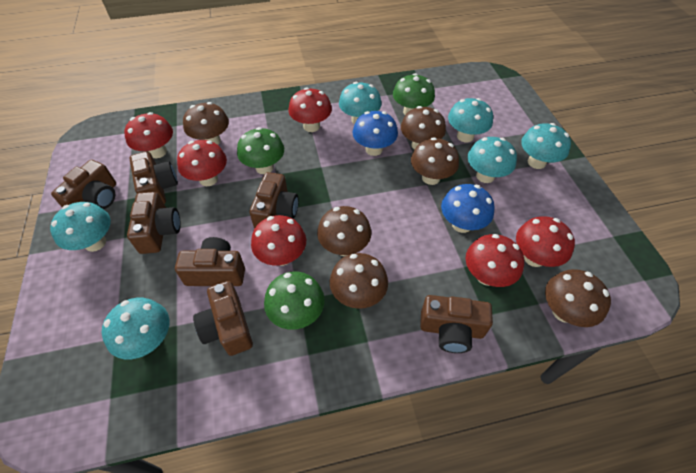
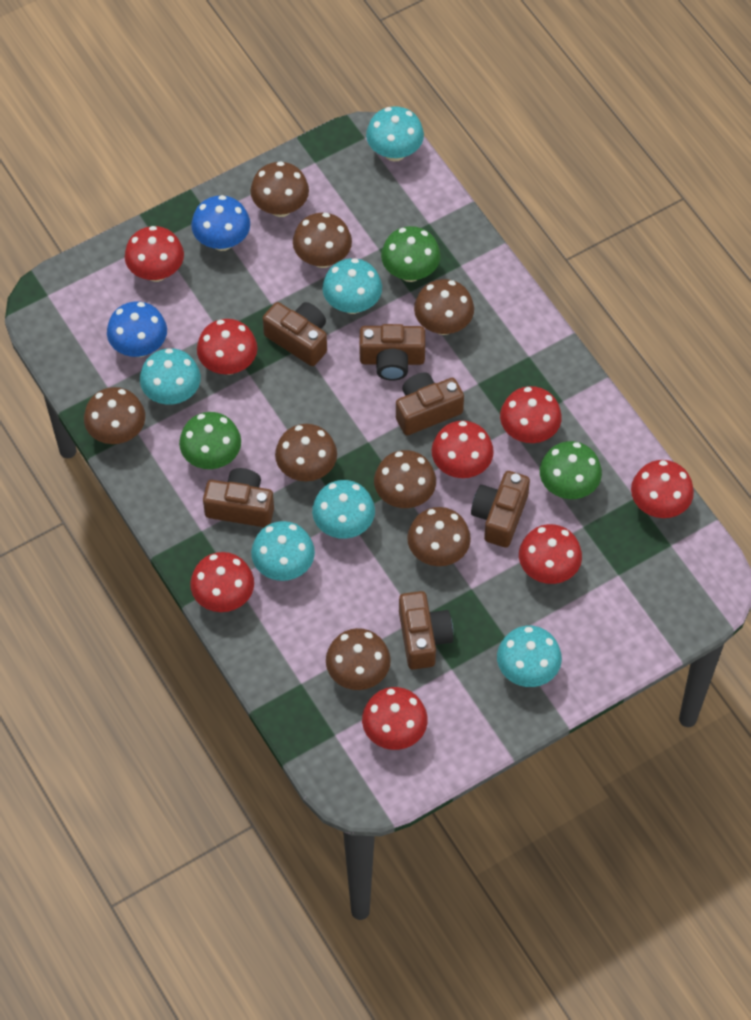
brown camera: [51,160,116,209] [127,192,181,254] [129,151,178,204] [175,237,245,286] [193,281,253,356] [249,172,299,229] [420,295,493,353] = 7 -> [203,468,274,527] [263,302,327,366] [360,324,425,381] [396,372,464,435] [399,591,453,670] [471,471,530,548] = 6
brown mushroom: [183,102,229,145] [317,206,371,256] [330,253,388,309] [401,106,446,150] [411,137,459,185] [545,269,611,327] = 6 -> [84,387,145,444] [250,161,309,217] [275,424,337,481] [293,213,352,268] [326,628,391,690] [374,450,436,508] [407,507,471,566] [414,279,474,335] = 8
red mushroom: [124,112,173,158] [177,140,227,186] [251,215,306,266] [289,87,332,132] [466,234,524,287] [516,216,575,267] = 6 -> [125,226,184,282] [190,552,254,612] [197,319,257,375] [362,687,428,750] [432,421,494,478] [500,386,562,443] [519,524,582,584] [631,460,694,518] = 8

